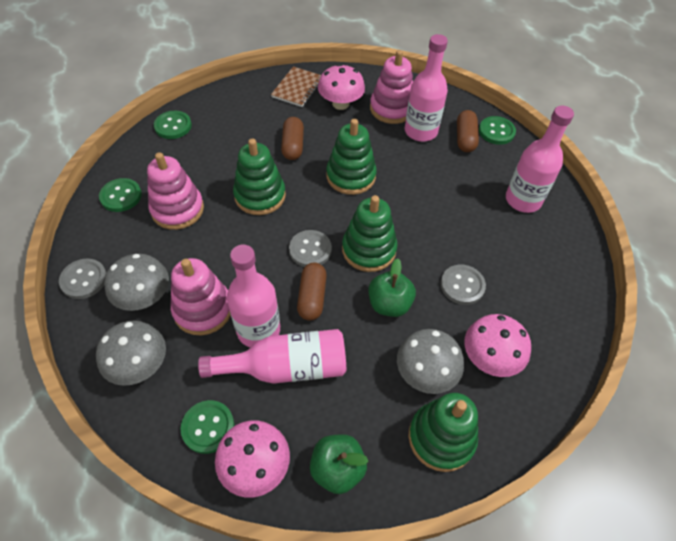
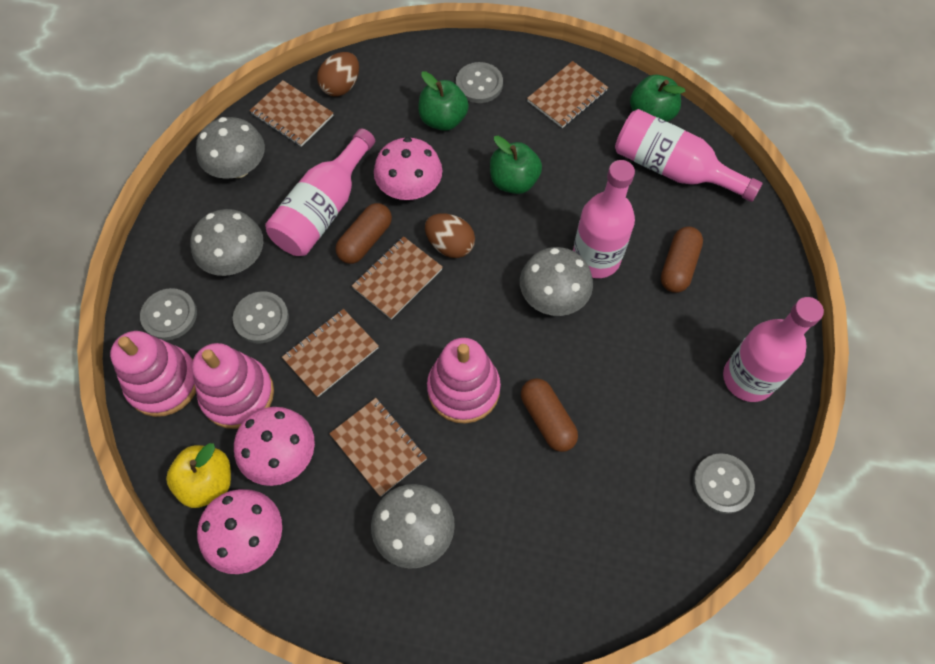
brown egg: none = 0 -> [317,52,359,96] [425,213,475,258] = 2
brown notebook: [271,67,321,107] = 1 -> [250,80,333,147] [282,309,379,397] [329,398,427,497] [352,236,443,320] [527,61,608,128] = 5
green apple: [310,434,368,494] [369,258,416,317] = 2 -> [418,71,469,131] [490,136,542,194] [630,75,685,122] = 3
green button: [99,178,142,212] [154,111,192,139] [181,400,234,454] [479,116,516,145] = 4 -> none = 0
green stacking toy: [233,138,286,215] [326,119,377,195] [342,195,398,272] [408,393,478,472] = 4 -> none = 0
grey button: [59,258,107,299] [289,230,332,267] [441,265,486,305] = 3 -> [140,288,197,340] [233,291,289,343] [456,62,503,103] [693,453,755,514] = 4
grey mushroom: [96,321,166,386] [104,254,169,311] [397,329,464,394] = 3 -> [190,209,263,276] [196,117,265,179] [371,484,455,569] [520,247,593,316] = 4
yellow apple: none = 0 -> [166,443,231,508] = 1

